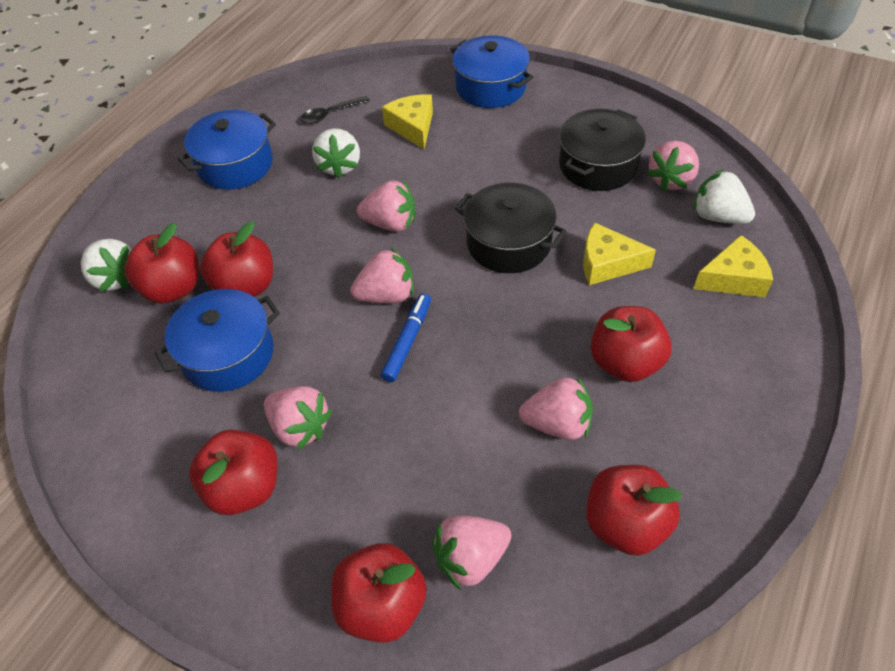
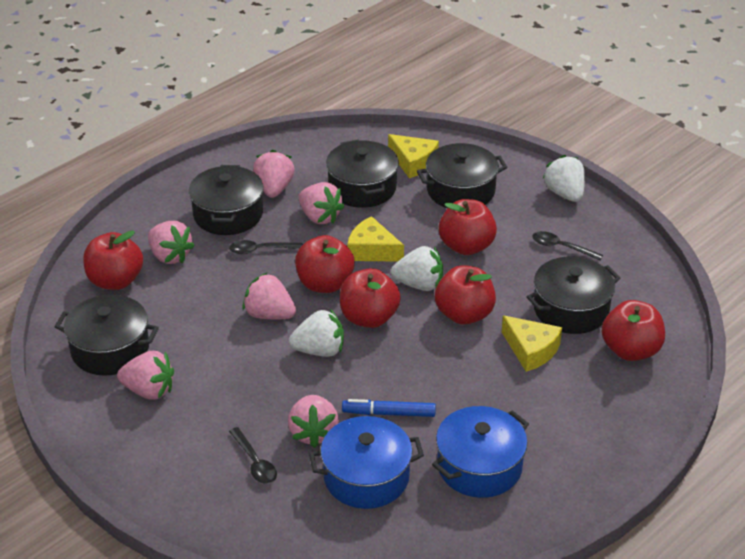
black pot: [455,183,566,273] [559,109,646,191] = 2 -> [55,294,159,376] [189,165,264,235] [326,139,399,208] [417,143,508,208] [527,257,620,334] = 5
black spoon: [300,96,370,124] = 1 -> [229,240,303,254] [229,427,277,484] [532,231,603,260] = 3
blue pot: [155,289,280,392] [178,110,276,190] [450,35,533,108] = 3 -> [309,416,424,509] [432,406,529,498] = 2

